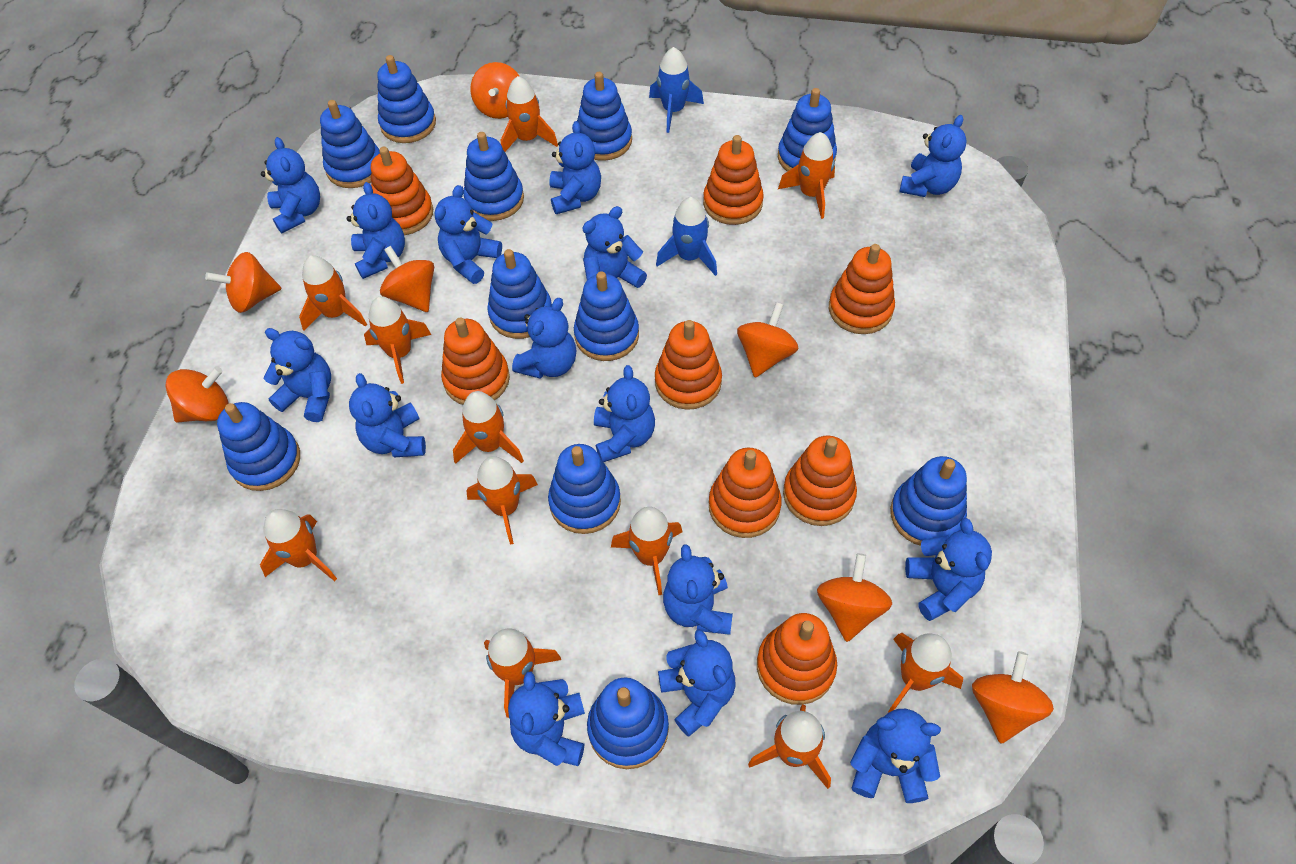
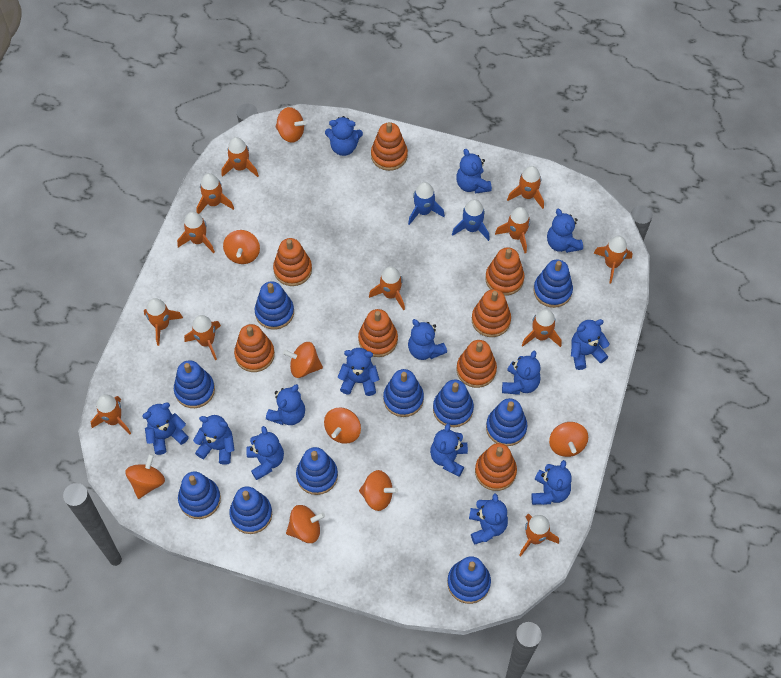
blue stacking toy: [217,402,300,491] [320,100,380,188] [377,55,436,143] [463,132,524,221] [487,249,552,339] [548,444,621,534] [574,271,639,361] [577,72,632,161] [587,677,669,769] [778,88,837,172] [890,456,967,546] = 11 -> [174,360,215,408] [178,472,221,519] [229,486,272,534] [255,281,294,330] [296,447,338,495] [383,369,424,417] [433,380,474,427] [447,556,491,604] [486,398,528,446] [533,259,573,308] = 10
blue teddy bear: [261,137,320,233] [264,328,331,422] [347,182,405,279] [349,373,426,457] [435,185,502,284] [508,671,585,766] [512,298,576,379] [549,121,601,214] [582,206,647,288] [594,365,655,462] [658,629,736,736] [663,544,733,635] [850,709,941,803] [899,115,967,197] [905,518,992,621] = 15 -> [142,403,189,455] [193,415,234,465] [246,426,284,480] [266,384,305,425] [325,116,363,156] [338,348,379,396] [408,319,447,360] [430,423,468,477] [456,149,492,194] [469,493,508,544] [502,351,541,395] [531,460,572,505] [547,209,583,253] [571,319,610,370] = 14
orange rocket: [260,509,337,581] [299,255,367,331] [364,296,431,384] [453,391,524,464] [466,456,538,545] [484,629,561,718] [501,76,558,152] [611,507,683,595] [748,705,831,789] [778,132,835,219] [888,633,963,712] = 11 -> [90,395,131,434] [144,298,183,346] [177,212,215,253] [184,315,221,360] [196,173,234,214] [222,137,259,177] [369,266,405,311] [495,207,530,253] [507,166,544,209] [519,514,559,556] [522,309,561,347] [594,236,632,283] = 12
orange spinning top: [165,366,229,423] [205,252,282,313] [380,246,434,312] [470,62,520,119] [737,302,798,378] [817,553,892,642] [972,651,1054,743] = 7 -> [125,454,165,499] [223,230,260,264] [275,107,306,143] [283,342,323,378] [286,505,325,543] [324,407,361,444] [359,470,398,511] [549,422,588,457] = 8

